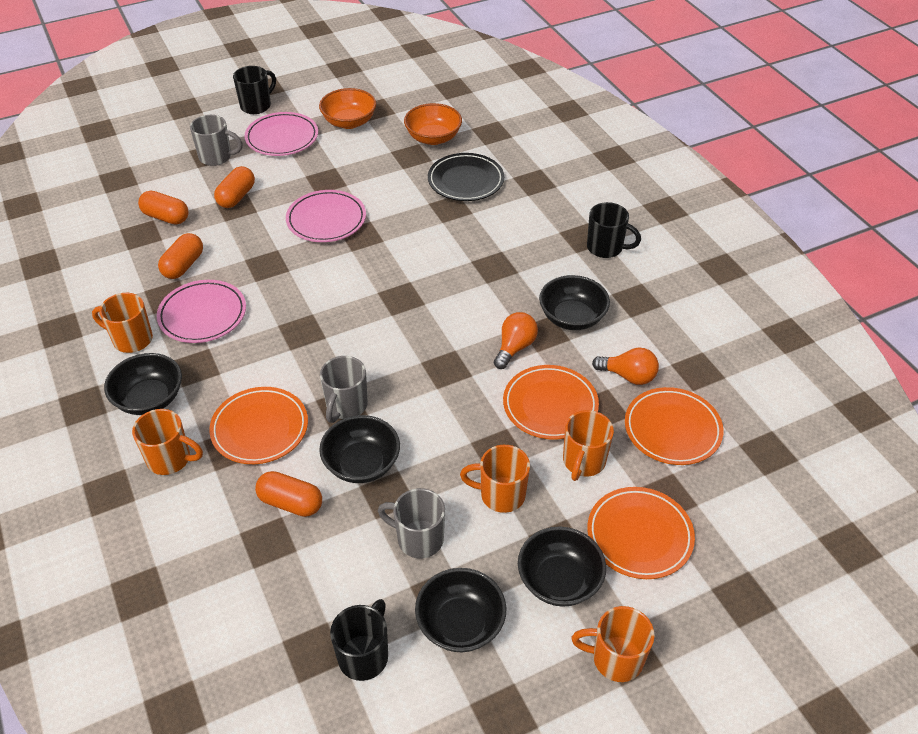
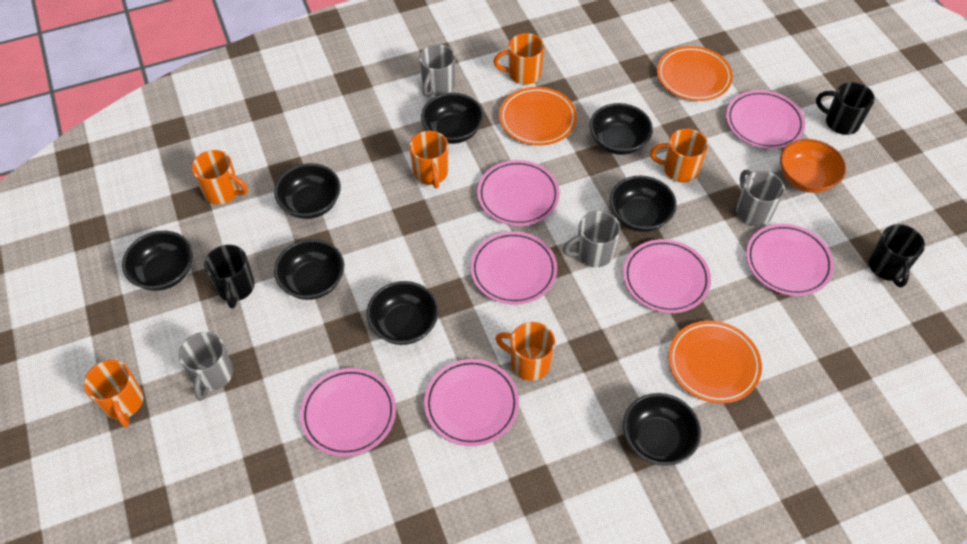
black bowl: [104,353,182,415] [319,415,400,483] [415,568,506,652] [518,527,606,607] [539,275,610,330] = 5 -> [122,231,193,291] [274,163,341,219] [274,239,344,300] [367,281,439,345] [421,93,484,144] [589,103,653,155] [610,176,677,232] [623,393,701,466] = 8
black plate: [428,153,504,201] = 1 -> none = 0
grey mug: [190,115,243,166] [320,356,368,423] [378,488,445,559] = 3 -> [179,332,233,401] [419,44,456,97] [563,211,620,267] [736,170,785,226] = 4
orange bowl: [319,88,376,129] [404,103,462,145] = 2 -> [780,139,846,193] = 1
orange capsule: [138,191,189,225] [158,233,203,279] [214,166,255,208] [255,471,322,517] = 4 -> none = 0
orange light bulb: [494,312,538,369] [592,348,659,385] = 2 -> none = 0
orange mug: [92,293,153,353] [132,409,203,475] [460,445,530,513] [563,410,614,481] [571,606,655,682] = 5 -> [84,360,144,427] [192,150,248,205] [409,131,448,188] [494,33,544,85] [495,322,555,381] [650,129,708,183] = 6
orange plate: [209,387,308,464] [503,365,599,439] [587,487,695,579] [625,387,724,465] = 4 -> [499,87,577,146] [657,46,733,101] [668,321,762,403] = 3
pink plate: [157,280,246,343] [245,112,318,156] [286,190,366,242] = 3 -> [300,368,396,457] [424,359,519,446] [471,231,557,305] [477,160,560,226] [623,239,711,313] [726,90,805,149] [746,224,834,296] = 7

